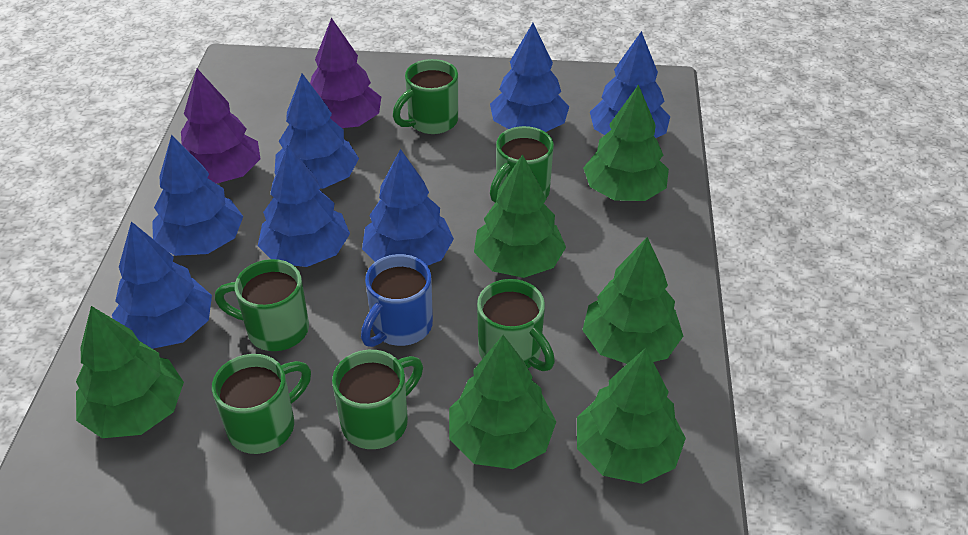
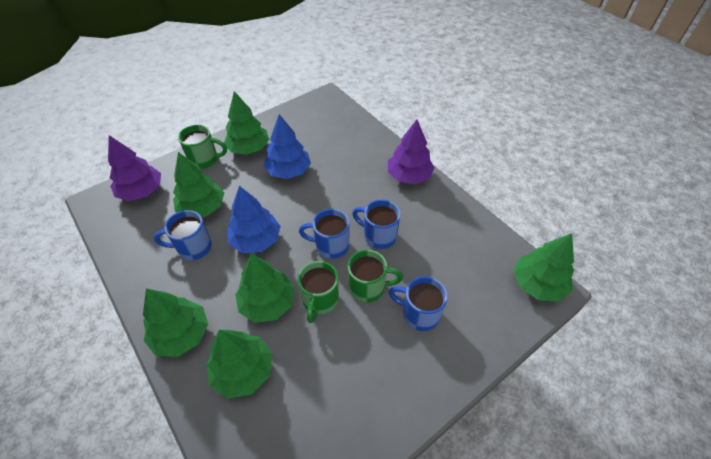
blue mug: [361,254,433,347] = 1 -> [154,210,212,260] [299,209,349,259] [352,200,401,249] [389,276,448,331] = 4
blue tree: [112,221,212,349] [152,135,243,256] [258,145,350,267] [274,73,359,189] [362,149,454,266] [490,23,569,132] [590,31,670,138] = 7 -> [227,186,281,253] [264,114,311,179] = 2
green mug: [212,354,311,454] [215,259,309,351] [332,350,423,449] [393,59,458,134] [477,279,555,371] [490,126,554,203] = 6 -> [178,125,227,169] [298,261,339,323] [348,250,403,303] = 3

